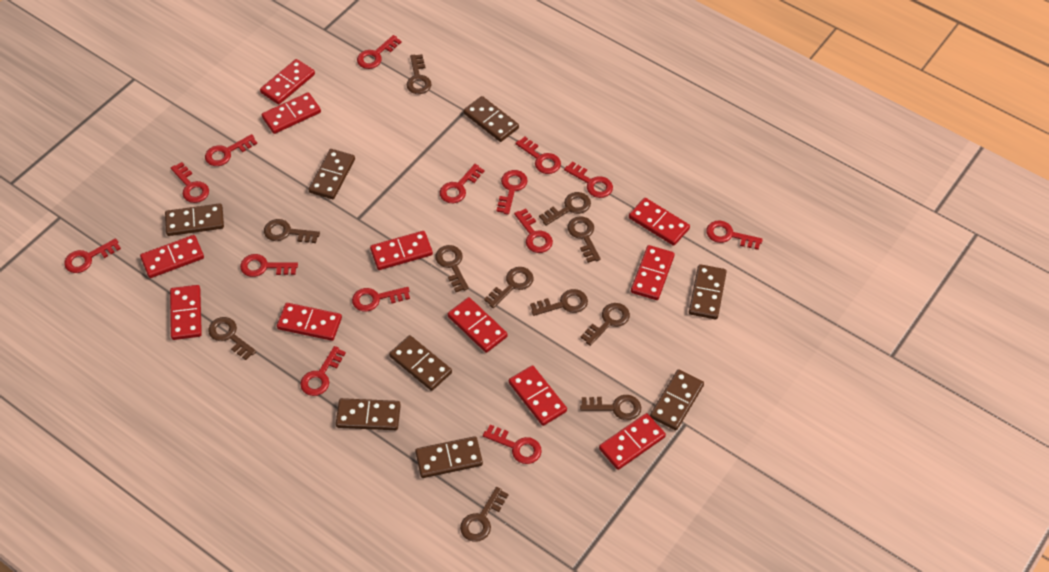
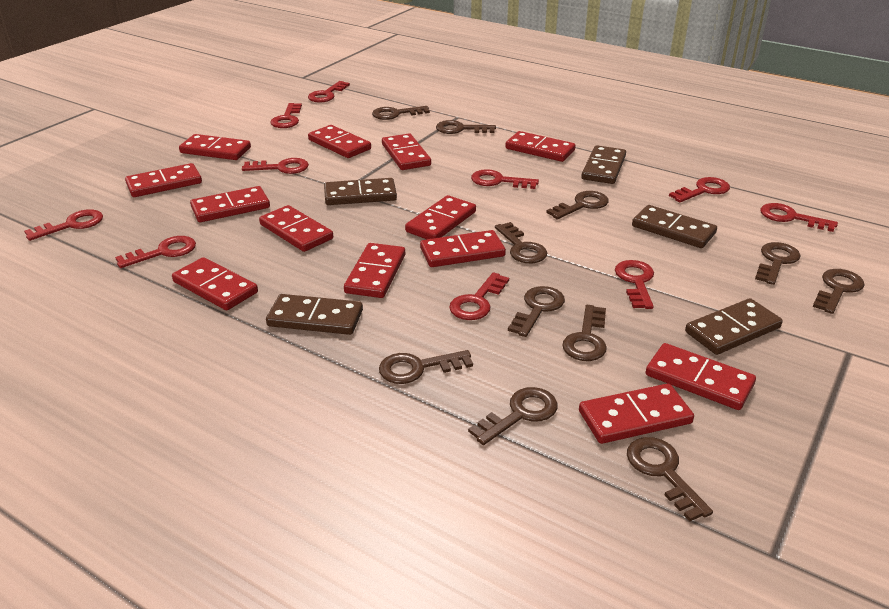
brown domino: [165,203,224,236] [308,149,355,199] [336,398,401,430] [389,335,452,391] [415,436,483,478] [464,96,519,142] [650,369,704,430] [689,264,727,320] = 8 -> [266,294,363,335] [324,178,397,205] [581,145,626,184] [632,205,717,248] [685,298,783,355] = 5
red domino: [140,235,204,278] [170,285,202,340] [260,59,315,105] [262,92,321,134] [277,303,342,341] [370,231,433,270] [448,297,508,353] [509,365,567,426] [599,413,666,470] [629,198,690,246] [631,245,675,300] = 11 -> [125,163,202,197] [172,257,258,310] [179,134,251,160] [190,186,270,222] [259,205,333,252] [308,125,371,158] [344,243,405,298] [382,134,431,170] [405,195,476,239] [420,230,506,267] [505,131,576,162] [579,383,694,444] [646,343,756,410] = 13
red key: [64,238,121,273] [171,162,209,203] [205,134,257,166] [240,254,298,277] [300,346,346,396] [352,287,410,312] [357,35,401,69] [440,164,484,203] [483,425,542,464] [496,170,528,215] [514,208,553,253] [515,136,561,174] [564,162,613,198] [706,220,763,250] = 14 -> [24,209,103,241] [115,236,196,268] [242,158,309,174] [270,103,302,128] [308,81,350,103] [449,272,509,320] [471,169,539,189] [615,260,654,309] [669,177,730,202] [760,203,838,232] = 10

